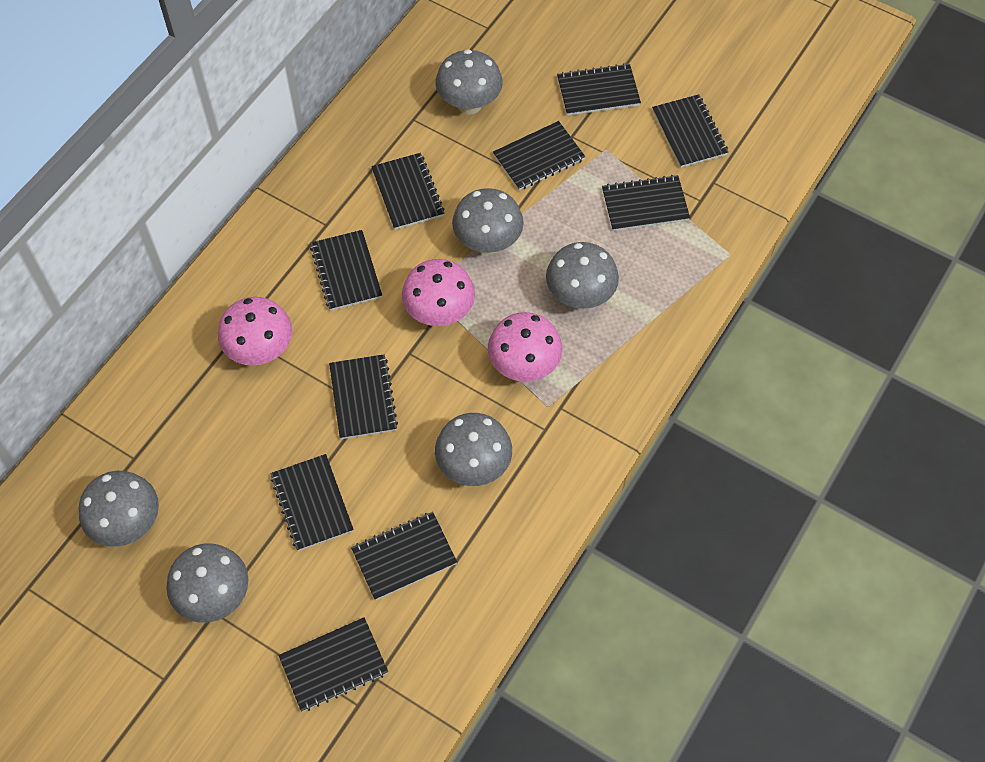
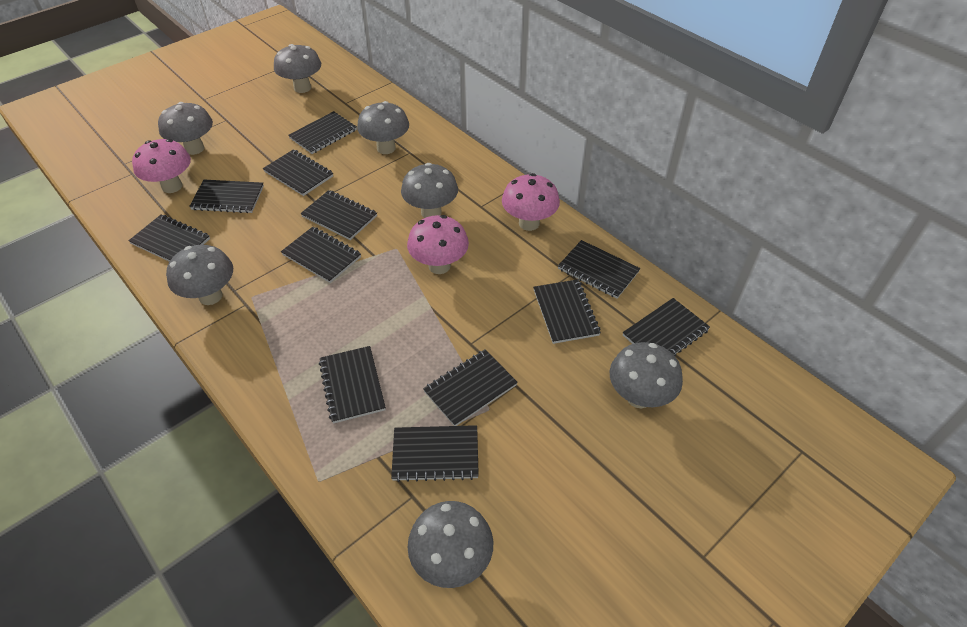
black notebook: [270,454,354,551] [278,617,388,712] [310,230,382,311] [329,354,398,439] [351,512,457,600] [371,153,444,230] [493,121,585,191] [557,63,641,116] [602,175,690,231] [652,94,728,168] = 10 -> [128,215,210,262] [189,180,264,213] [263,149,333,196] [281,227,361,283] [288,111,357,154] [300,190,377,240] [319,346,386,424] [391,425,479,482] [423,349,518,426] [533,279,601,344] [558,240,640,298] [623,298,710,356] = 12
grey mushroom: [79,471,159,547] [166,544,248,623] [435,413,512,486] [436,49,503,115] [452,188,524,254] [546,242,619,309] = 6 -> [158,102,213,155] [166,245,233,305] [274,44,321,93] [357,101,409,154] [401,163,458,218] [407,501,493,588] [610,342,683,408] = 7

